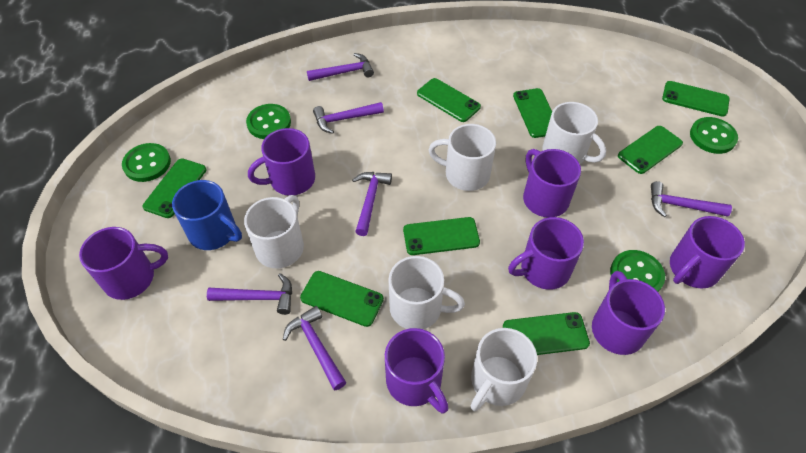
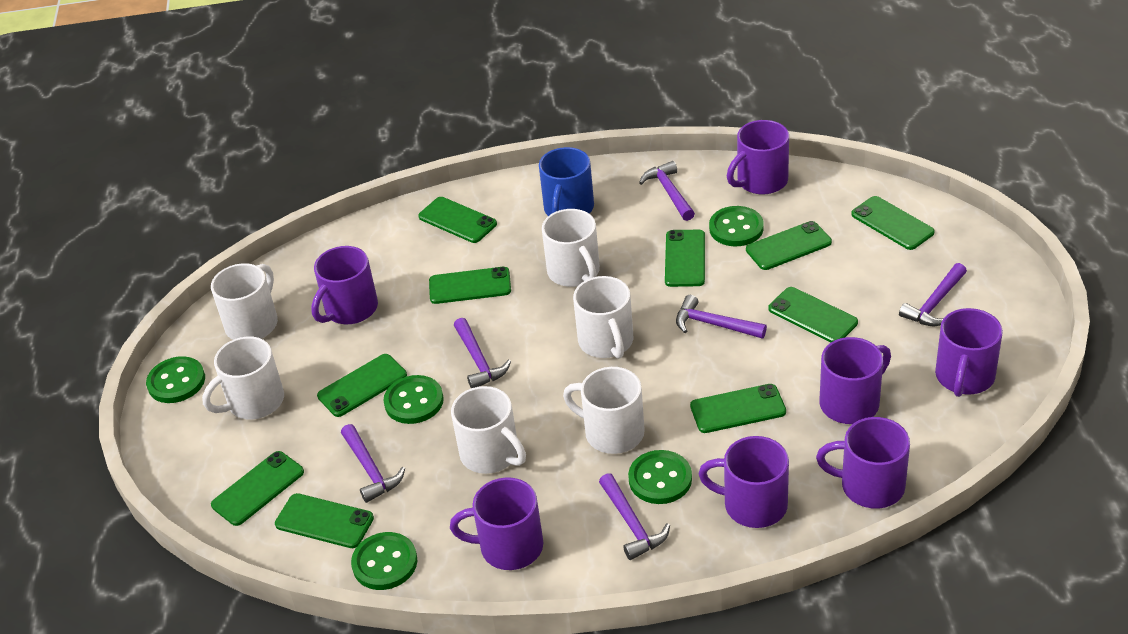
green button: [122,143,171,182] [246,104,291,139] [610,250,665,292] [690,117,738,154] = 4 -> [146,356,205,403] [351,532,418,590] [383,375,444,424] [628,450,692,504] [709,206,764,246] = 5
green phone: [142,159,206,218] [300,271,384,327] [403,217,480,255] [417,78,481,122] [503,312,590,355] [513,88,552,138] [618,126,683,174] [662,81,730,117] = 8 -> [211,451,304,526] [275,493,374,548] [317,354,407,417] [418,197,497,243] [429,267,511,304] [665,230,705,287] [690,384,786,433] [746,221,832,270] [768,287,858,342] [851,196,935,250] = 10
white mug: [244,195,304,268] [388,256,465,329] [429,124,496,191] [471,328,537,411] [542,102,606,164] = 5 -> [202,337,284,420] [211,263,278,340] [451,386,526,474] [542,209,600,287] [563,367,645,454] [573,276,633,359] = 6

